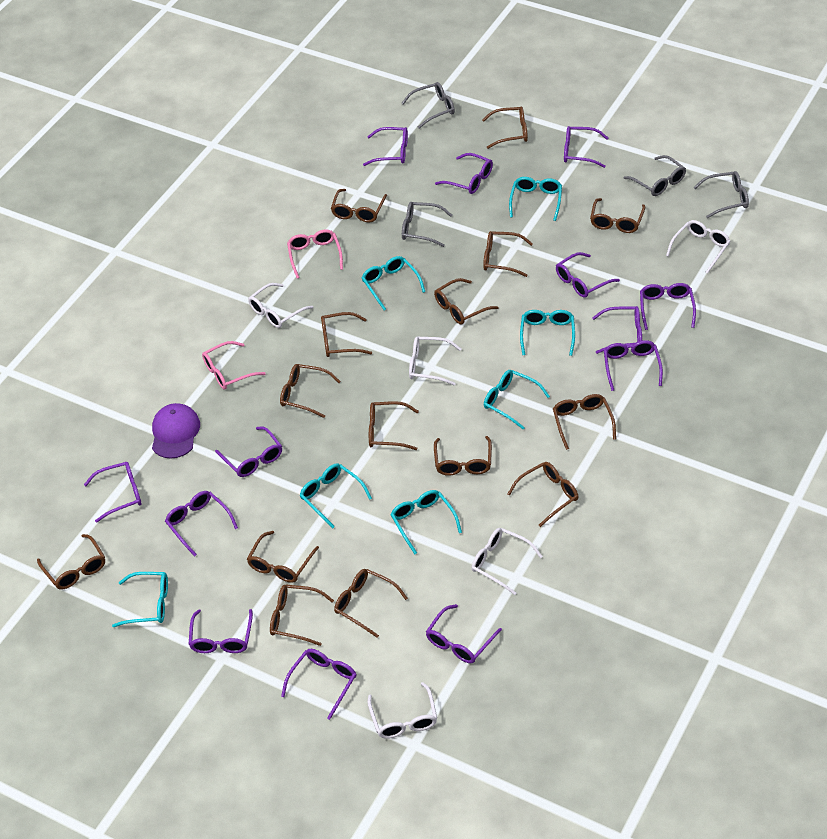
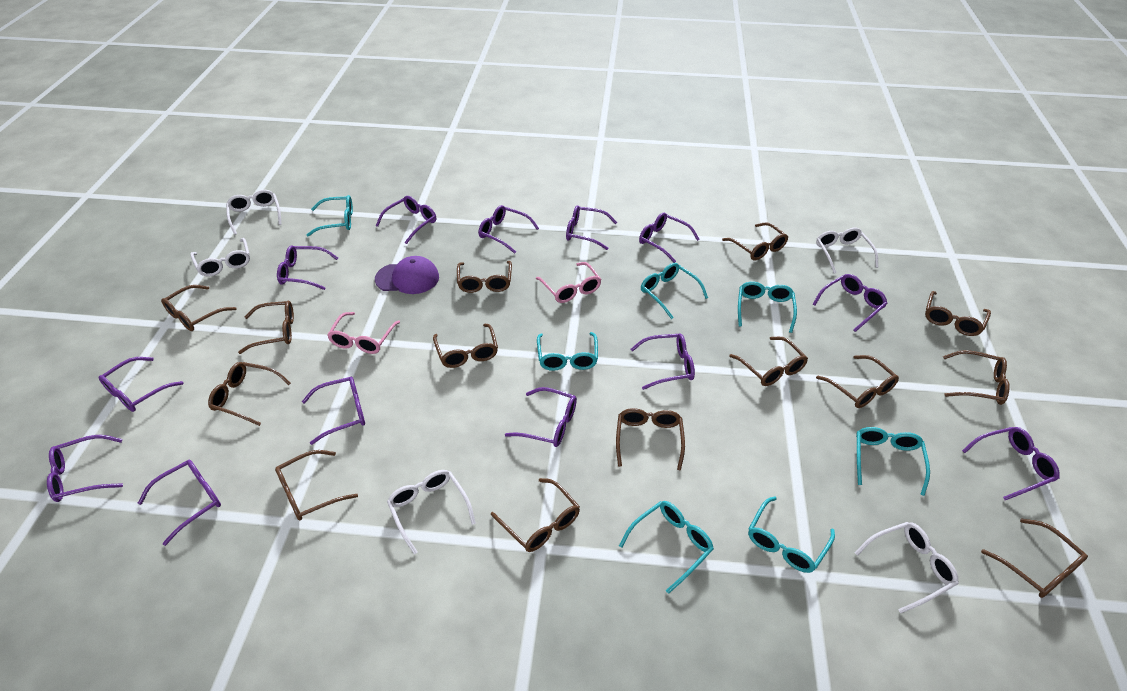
brown glasses: [37,534,105,589] [247,531,319,583] [270,584,334,646] [280,364,341,418] [321,312,372,357] [331,189,387,222] [334,569,408,638] [369,401,419,450] [434,278,498,325] [434,436,492,476] [482,106,528,149] [483,231,533,277] [508,462,578,527] [553,394,616,450] [590,198,645,233] = 15 -> [161,285,236,331] [208,362,291,426] [238,301,294,354] [275,450,358,521] [433,324,498,368] [457,261,512,293] [491,478,580,552] [616,408,685,471] [722,222,788,260] [729,337,808,386] [816,355,899,408] [925,291,991,336] [943,350,1010,405] [981,518,1088,598] = 14
grey glasses: [401,82,455,129] [402,202,452,247] [624,155,686,196] [693,171,749,218] = 4 -> none = 0

